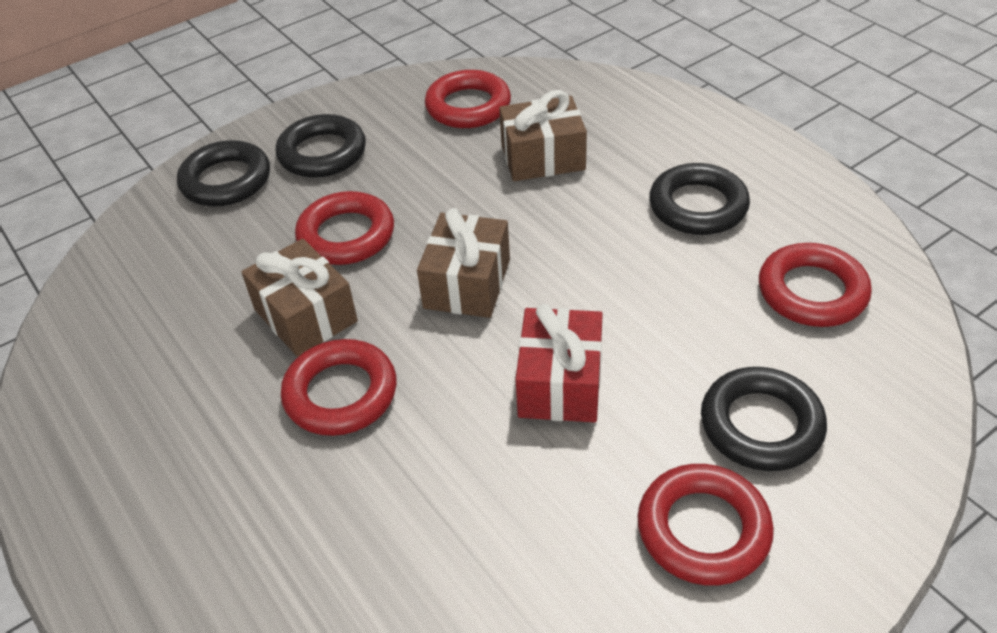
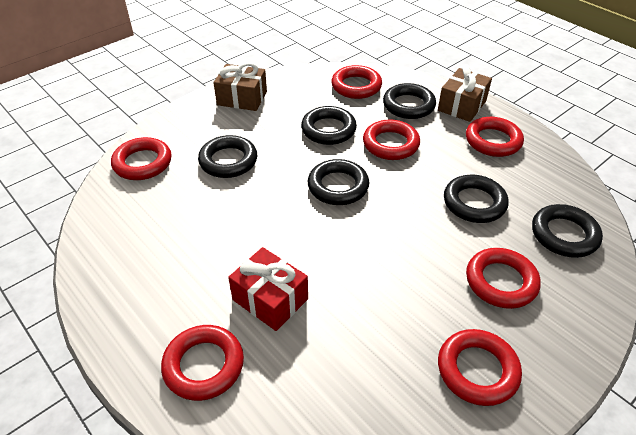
black ring: [177,140,270,207] [276,114,366,178] [649,163,750,235] [701,367,827,471] = 4 -> [198,135,257,178] [301,106,357,145] [308,159,369,205] [383,83,436,119] [444,175,509,223] [532,204,603,258] = 6
brown gift: [241,239,358,357] [417,208,510,318] [499,90,587,181] = 3 -> [213,62,267,111] [438,65,492,122] = 2
red ring: [281,339,397,436] [295,191,394,265] [425,70,511,128] [638,464,774,586] [759,243,872,327] = 5 -> [111,137,172,180] [161,325,244,401] [332,65,382,99] [363,120,420,160] [438,329,522,406] [466,117,524,157] [466,248,541,309] = 7

